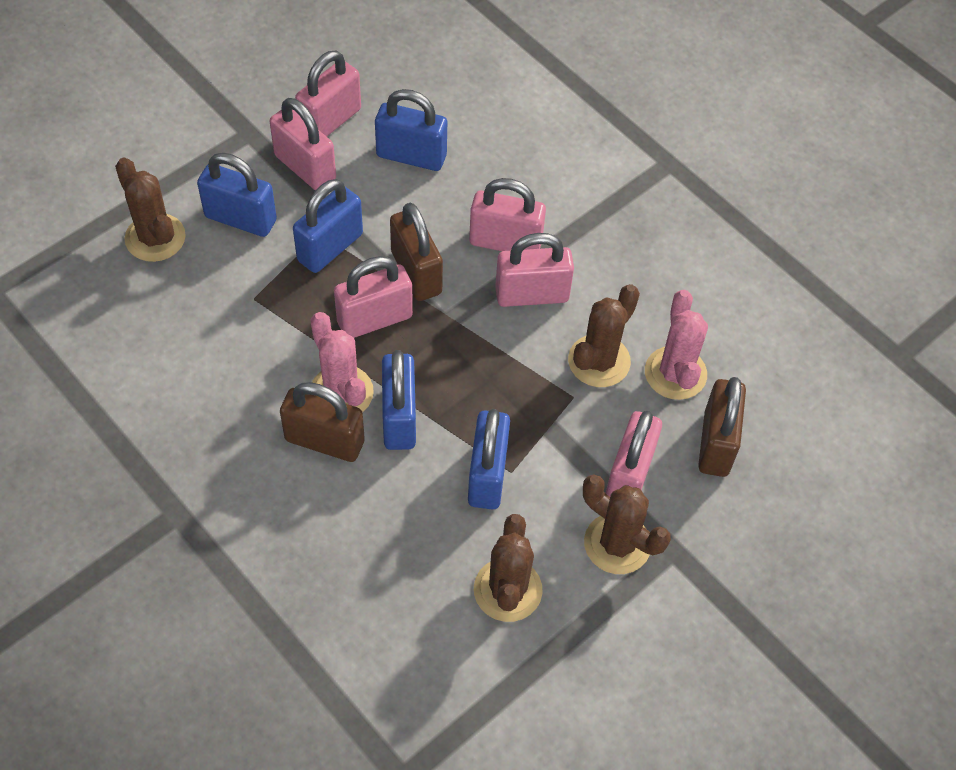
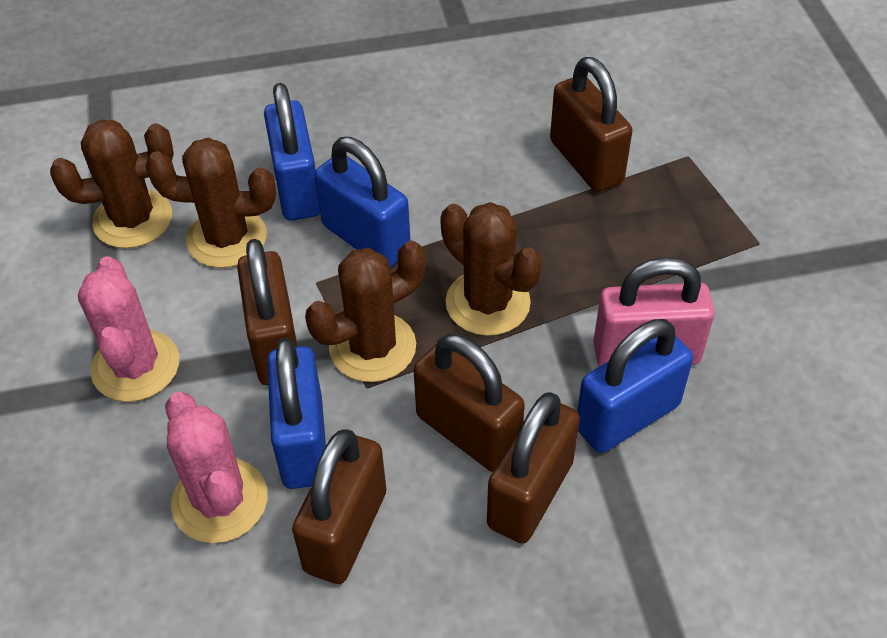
blue padlock: [197,153,277,237] [293,179,363,273] [375,89,447,171] [382,350,416,450] [468,409,510,510] = 5 -> [264,83,320,221] [267,337,326,489] [315,137,410,267] [577,319,693,453] = 4
brown padlock: [280,382,365,462] [390,203,443,301] [698,377,746,477] = 3 -> [237,239,297,385] [292,429,386,584] [413,334,525,472] [487,392,580,544] [550,57,632,192] = 5
pink padlock: [270,98,336,190] [295,51,361,137] [334,256,413,338] [469,178,546,251] [495,233,574,307] [605,411,662,497] = 6 -> [593,257,715,367] = 1

